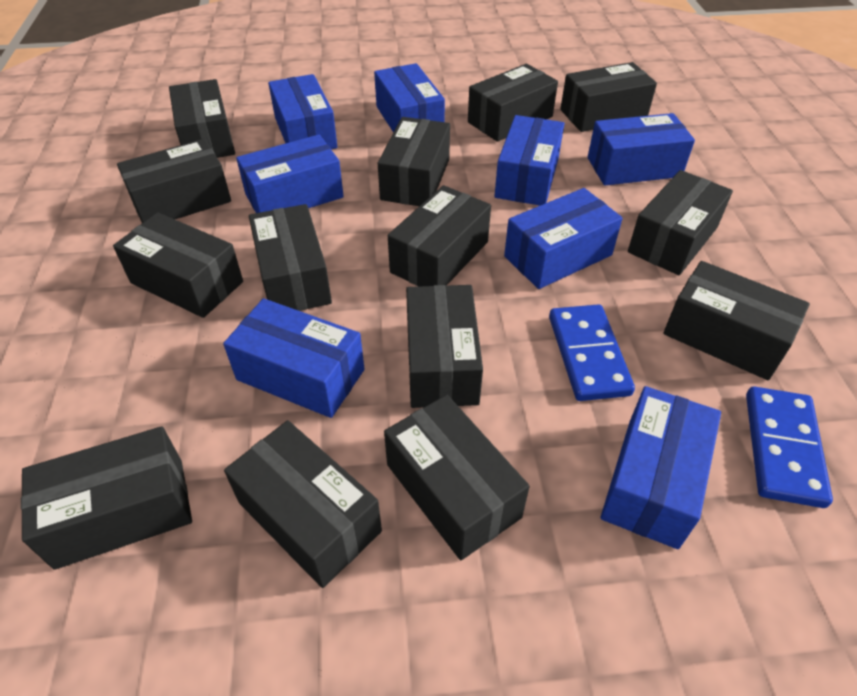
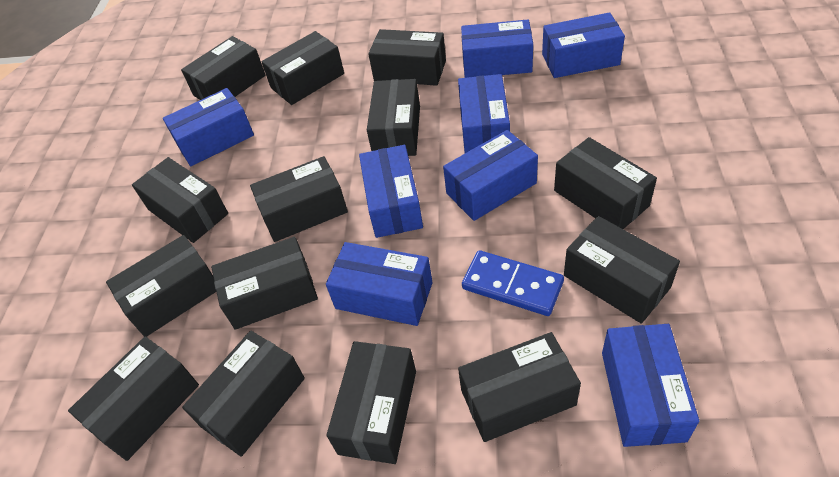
blue domino: [549,304,635,401] [746,387,833,508] = 2 -> [462,250,564,316] = 1

